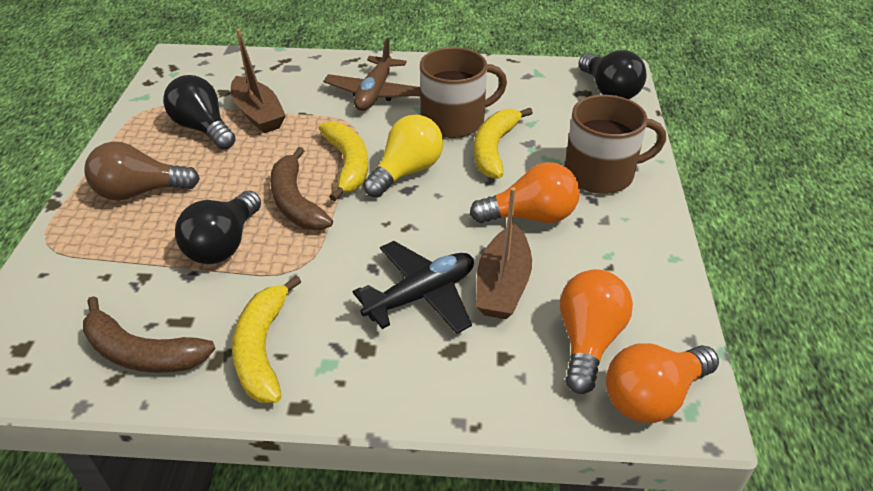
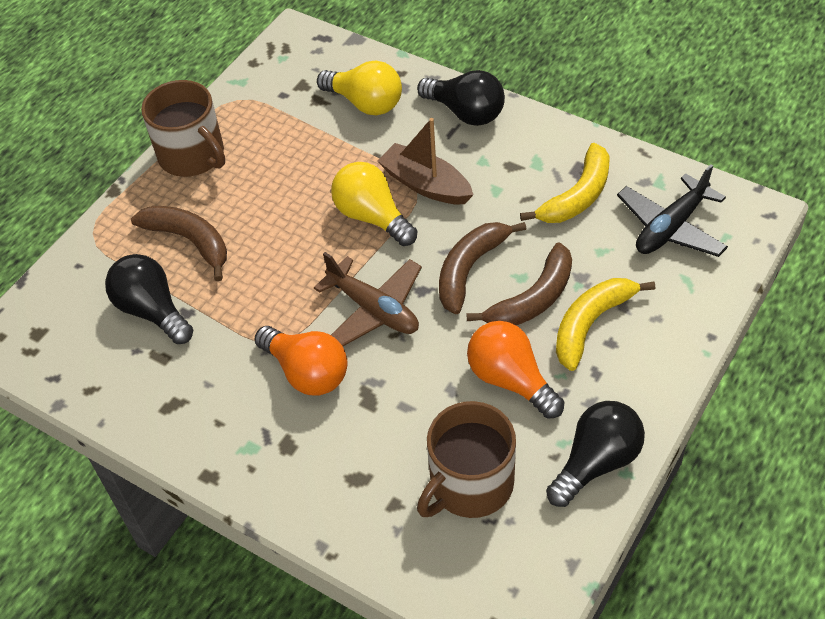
brown banana: [83,296,216,373] [270,147,333,230] = 2 -> [131,206,227,281] [439,222,526,314] [467,243,572,325] = 3
brown boat: [231,29,286,133] [476,187,532,319] = 2 -> [378,118,474,204] = 1
brown light bulb: [85,142,200,201] = 1 -> none = 0
orange light bulb: [470,162,580,223] [560,269,633,394] [606,343,719,423] = 3 -> [255,326,348,396] [467,321,564,419] = 2
yellow banana: [232,276,301,403] [318,121,368,201] [474,108,533,178] = 3 -> [520,143,609,223] [556,278,655,371] = 2
yellow light bulb: [363,115,443,197] = 1 -> [317,60,402,115] [331,162,417,246] = 2

